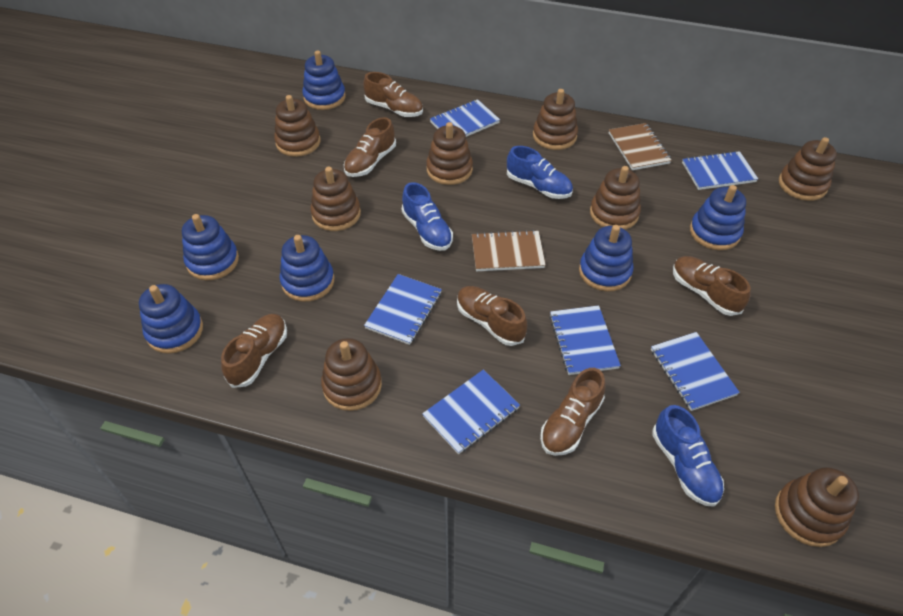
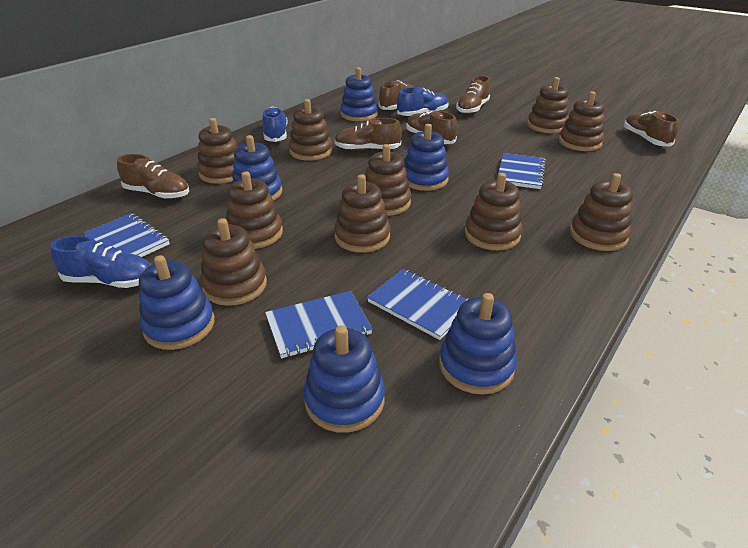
blue notebook: [364,274,442,345] [422,369,520,454] [430,99,500,137] [549,305,621,375] [651,332,740,411] [682,151,758,190] = 6 -> [84,213,170,257] [265,291,373,358] [367,269,469,340] [498,153,546,189] = 4
brown notebook: [472,230,546,271] [609,123,672,170] = 2 -> none = 0
brown stacking toy: [274,95,320,157] [310,167,361,231] [321,338,382,411] [426,122,473,185] [533,89,578,150] [590,166,641,230] [775,467,859,547] [779,137,837,201] = 8 -> [197,118,238,184] [200,218,267,306] [226,171,283,249] [289,99,332,161] [334,174,390,253] [365,144,411,216] [465,173,523,250] [527,77,569,133] [559,91,605,151] [570,173,633,251] = 10

